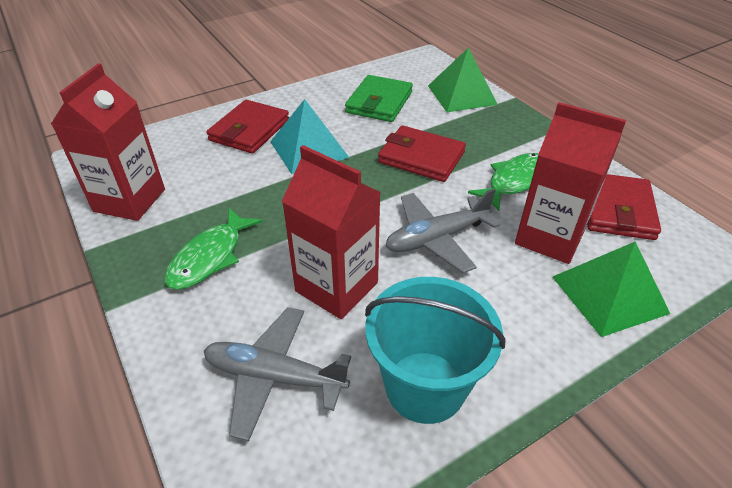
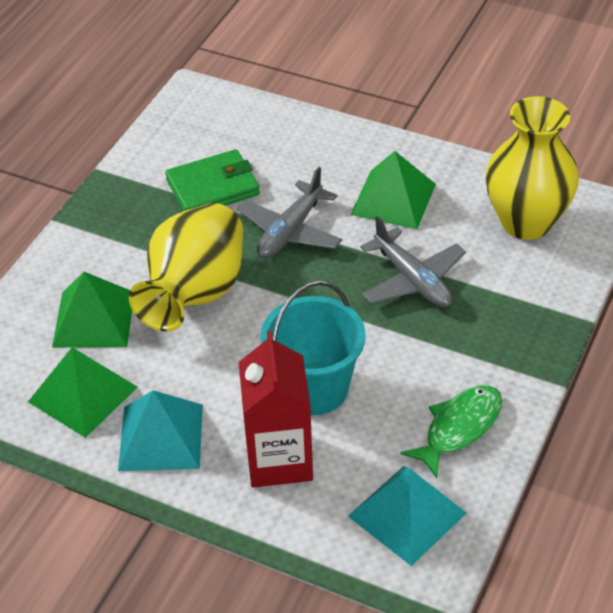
green fish: [164,208,262,290] [468,153,539,211] = 2 -> [400,385,502,478] = 1
green pyramid: [428,47,498,112] [552,242,670,337] = 2 -> [28,347,138,438] [52,272,132,348] [350,151,436,229] = 3
red carton: [51,63,165,221] [282,145,381,319] [515,102,626,264] = 3 -> [238,331,313,488] = 1
red wallet: [206,100,289,154] [378,126,466,182] [587,174,661,240] = 3 -> none = 0
turquoise pyramid: [270,99,350,174] = 1 -> [118,390,203,471] [348,466,467,566] = 2
yellow vase: none = 0 -> [129,203,243,332] [485,96,579,240] = 2

